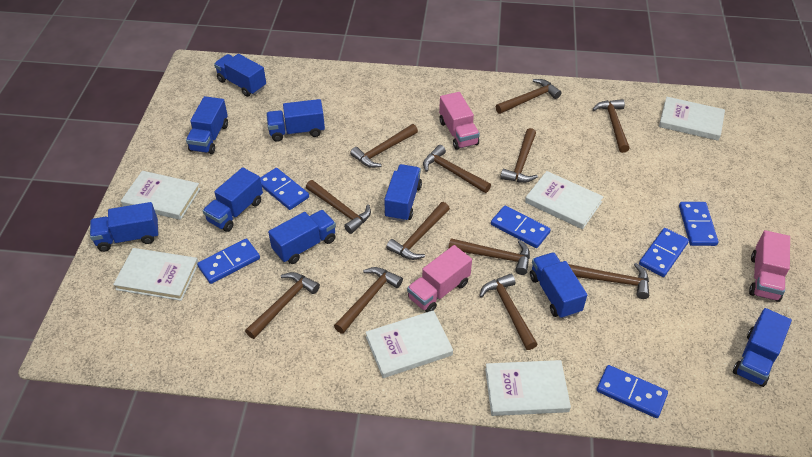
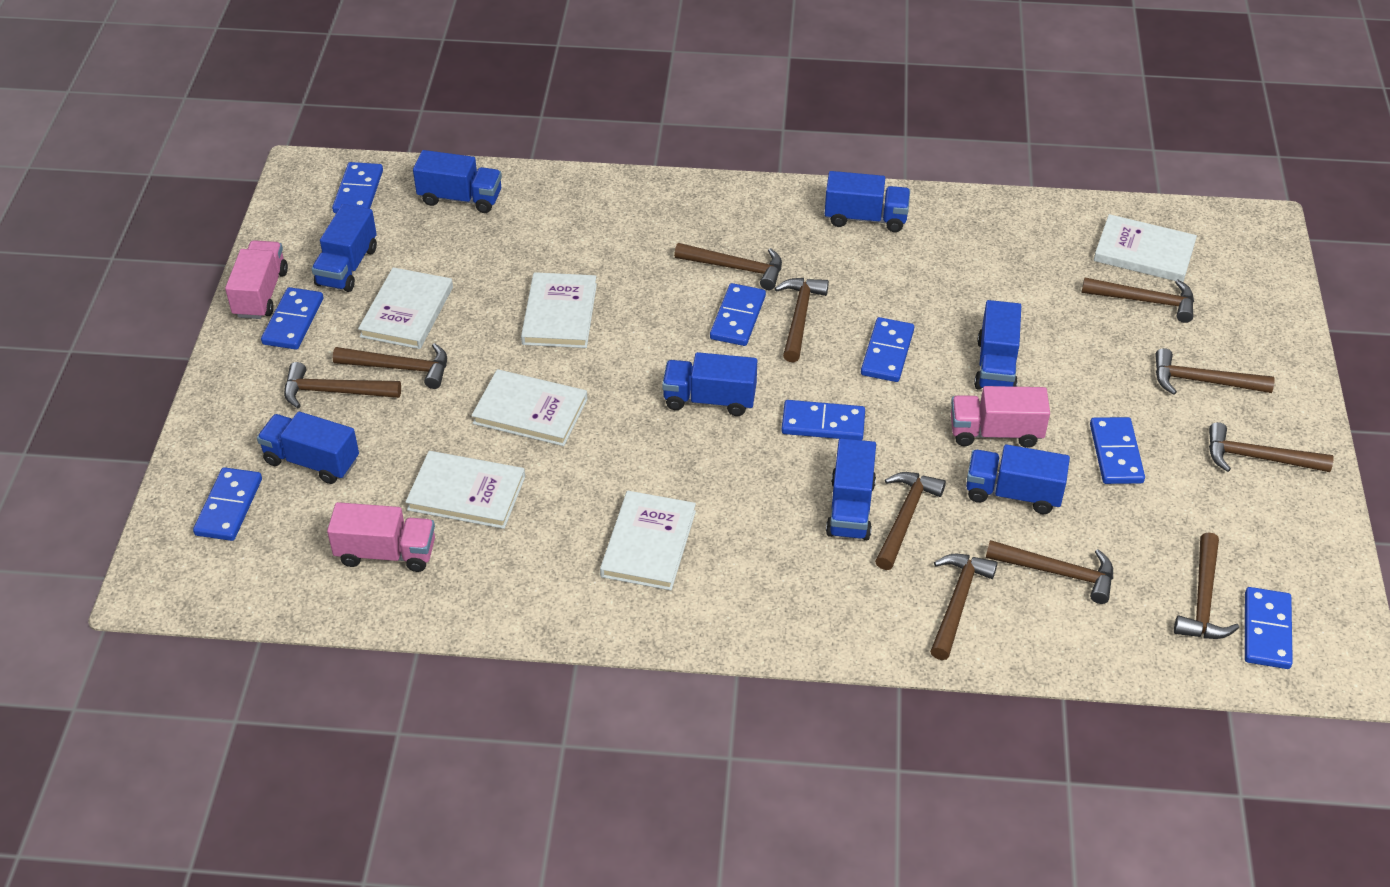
blue domino: [197,238,260,284] [260,168,309,210] [491,206,551,248] [597,365,668,418] [639,228,689,277] [679,202,718,246] = 6 -> [193,467,262,541] [261,287,323,350] [332,162,383,213] [710,283,766,346] [781,400,865,440] [861,317,914,382] [1090,417,1145,484] [1245,587,1293,669] = 8
blue truck: [90,202,158,252] [186,96,228,154] [203,167,263,232] [214,54,266,97] [266,99,325,142] [268,210,336,264] [384,164,422,222] [530,252,587,319] [733,308,792,387] = 9 -> [257,412,359,484] [312,204,377,292] [413,150,502,213] [662,352,757,416] [825,171,910,232] [826,438,876,540] [966,444,1070,514] [974,300,1021,390] = 8
brown hammer: [245,272,320,339] [306,180,371,234] [334,267,403,334] [350,124,418,168] [386,202,450,260] [423,145,491,193] [448,238,530,275] [479,274,538,350] [495,79,561,114] [500,128,538,183] [568,263,649,299] [592,99,630,153] = 12 -> [284,362,401,408] [333,343,447,389] [674,243,782,290] [775,278,829,362] [875,472,946,570] [930,554,998,660] [986,540,1113,604] [1082,277,1194,323] [1155,348,1275,395] [1174,532,1239,639] [1209,422,1334,472] = 11

